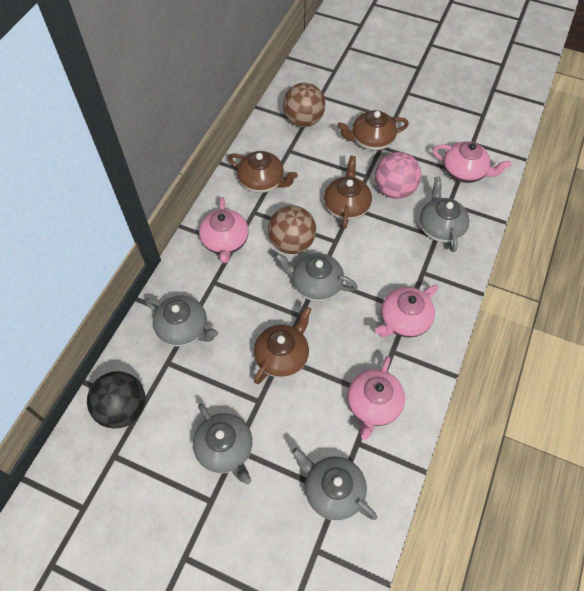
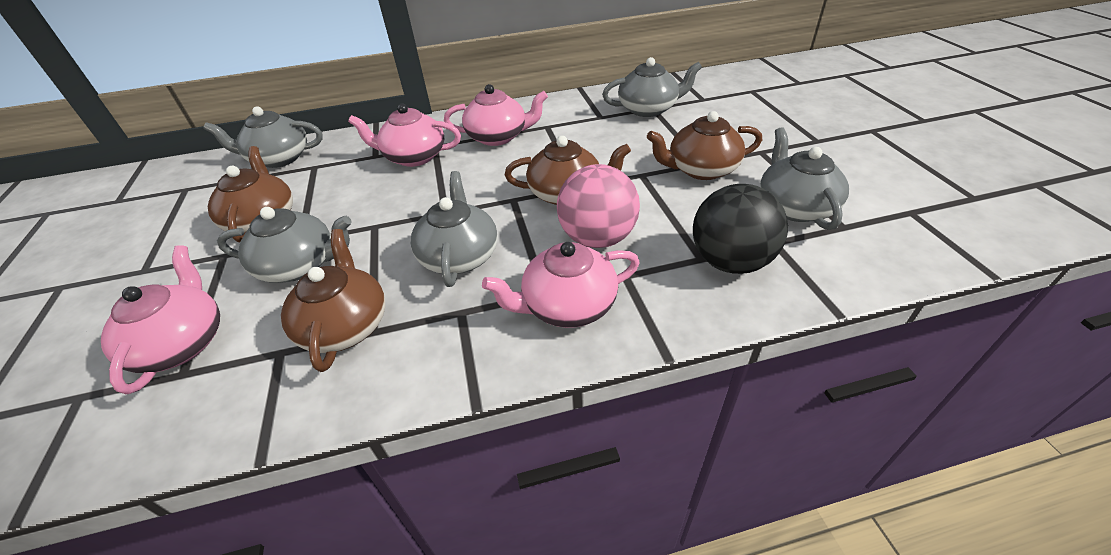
brown ball: [268,206,316,254] [283,83,326,127] = 2 -> none = 0

